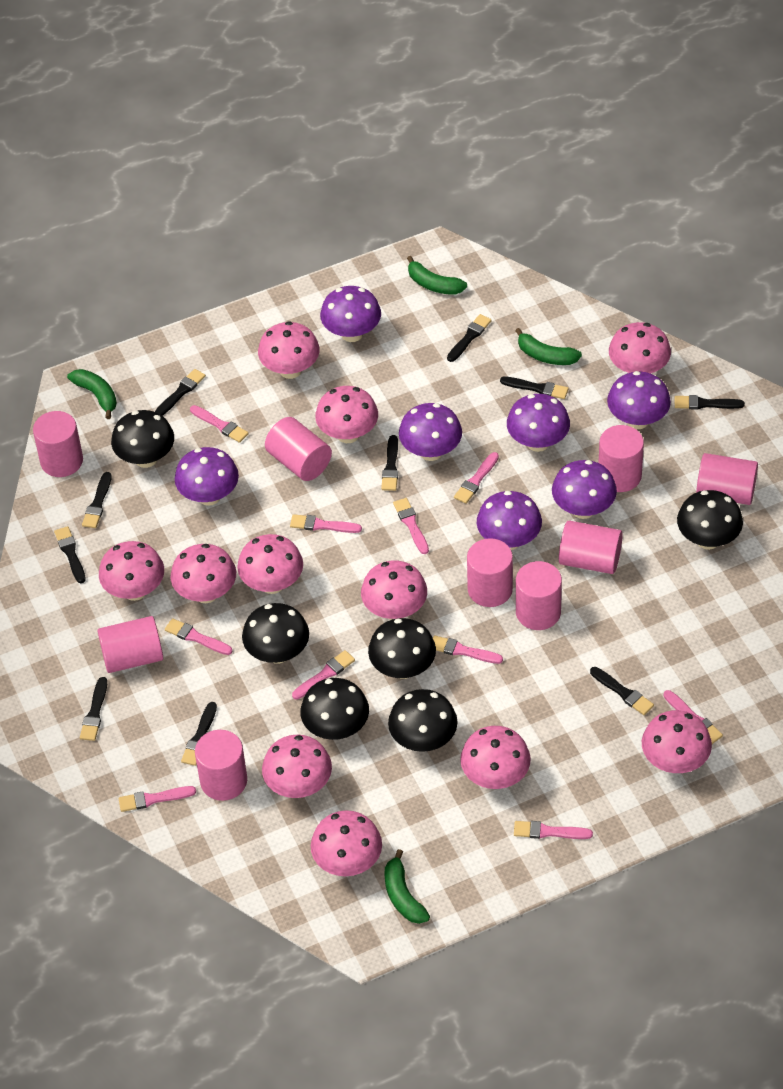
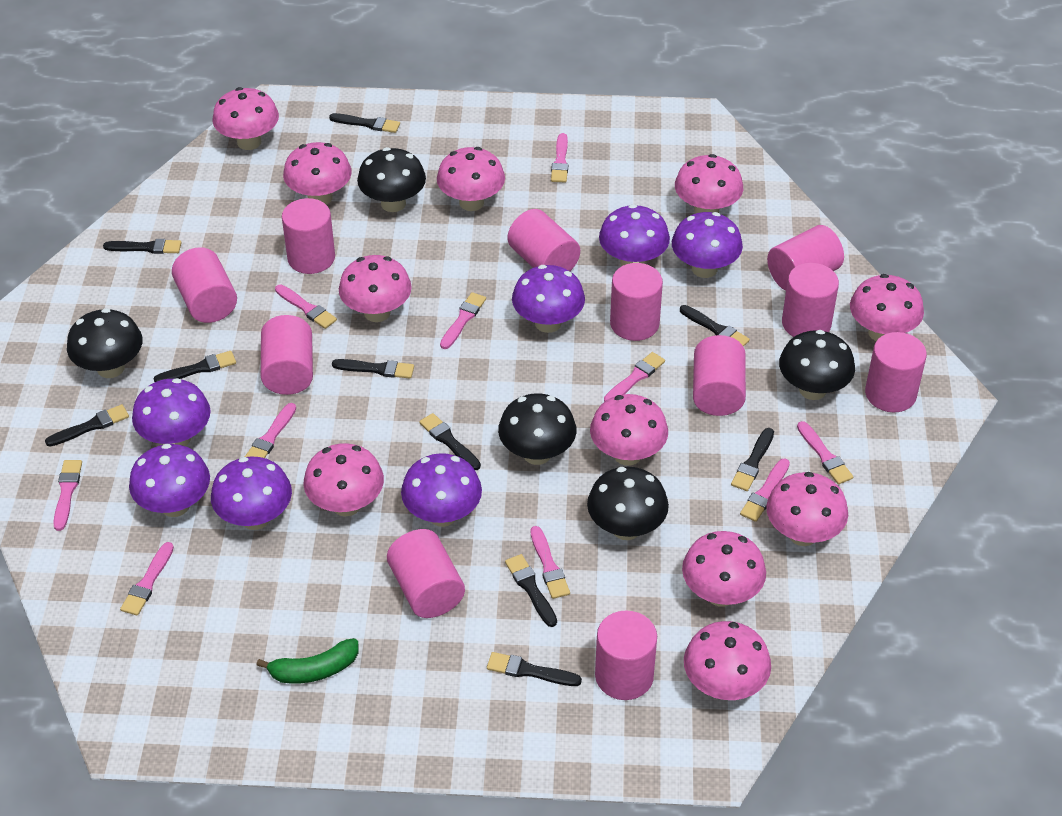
black mushroom: [111,410,174,468] [242,603,309,664] [300,678,369,740] [368,618,436,679] [388,689,457,752] [677,490,743,550] = 6 -> [67,308,142,378] [357,147,426,212] [498,393,576,465] [587,467,669,540] [779,330,855,400] = 5
green banana: [67,369,117,419] [385,849,430,924] [407,256,467,295] [515,328,582,365] = 4 -> [257,638,359,684] = 1
pink cylinder: [33,411,83,477] [98,616,163,673] [195,730,247,801] [265,417,332,481] [467,538,513,607] [516,561,562,630] [559,520,623,574] [598,425,644,492] [696,453,758,505] = 9 -> [172,247,237,323] [261,315,313,395] [282,198,335,274] [387,529,465,618] [507,209,580,271] [595,610,657,700] [610,263,663,341] [693,335,746,416] [767,225,844,291] [782,263,839,337] [865,332,927,413] = 11

